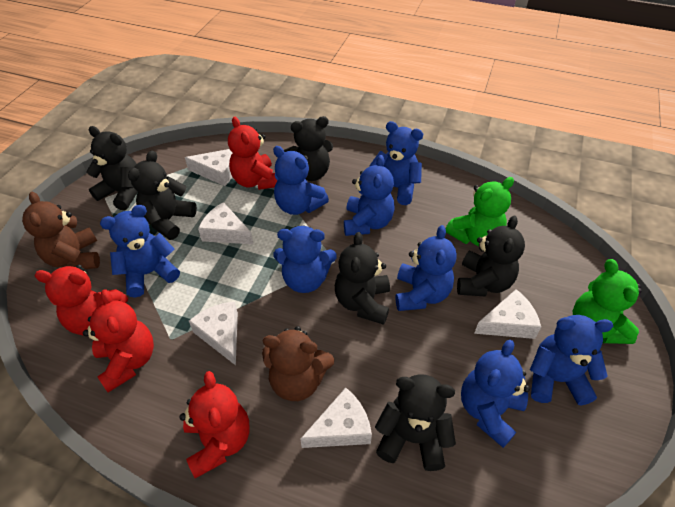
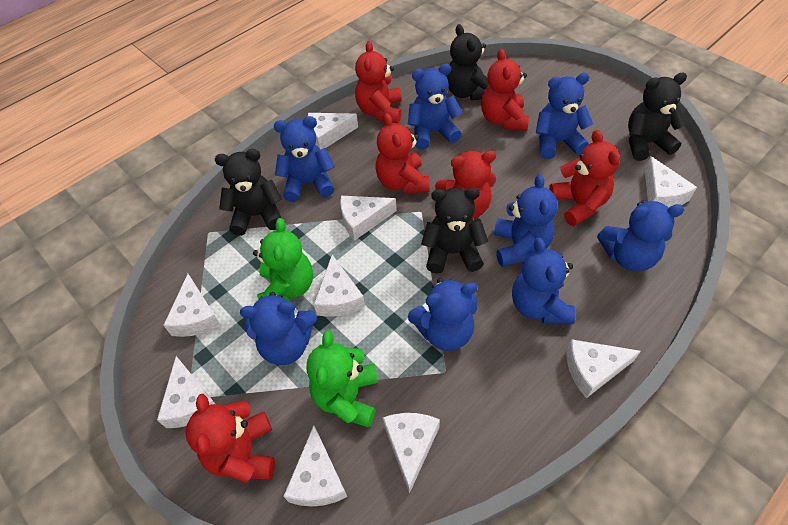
black teddy bear: [86,126,137,210] [128,151,197,240] [284,116,333,181] [335,232,390,325] [375,374,456,471] [457,216,525,296] = 6 -> [215,149,282,236] [421,187,488,274] [446,24,489,100] [628,73,687,161] = 4
brown teddy bear: [22,192,100,269] [262,326,334,401] = 2 -> none = 0
red teddy bear: [35,265,128,335] [83,289,154,392] [179,371,249,478] [228,117,277,190] = 4 -> [185,394,275,483] [355,41,402,123] [375,113,429,194] [435,151,496,218] [481,49,529,131] [549,130,620,226] = 6
white cheese: [185,149,232,186] [189,301,238,365] [198,202,253,244] [300,388,372,448] [474,289,541,339] = 5 -> [157,356,215,428] [163,274,221,337] [284,426,347,507] [308,113,358,149] [314,255,365,317] [340,196,397,241] [383,413,440,494] [566,339,641,398] [645,156,697,208] = 9

